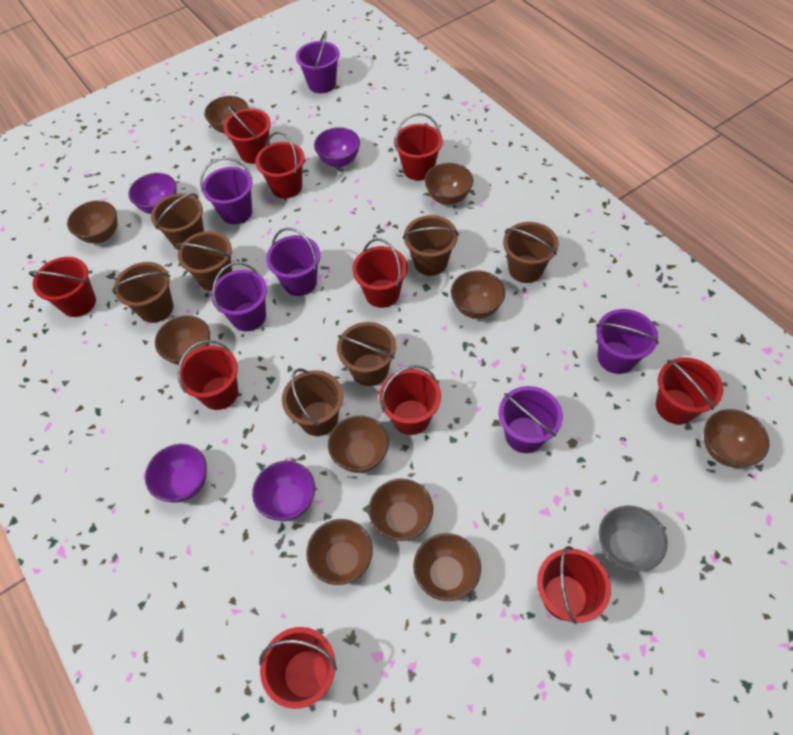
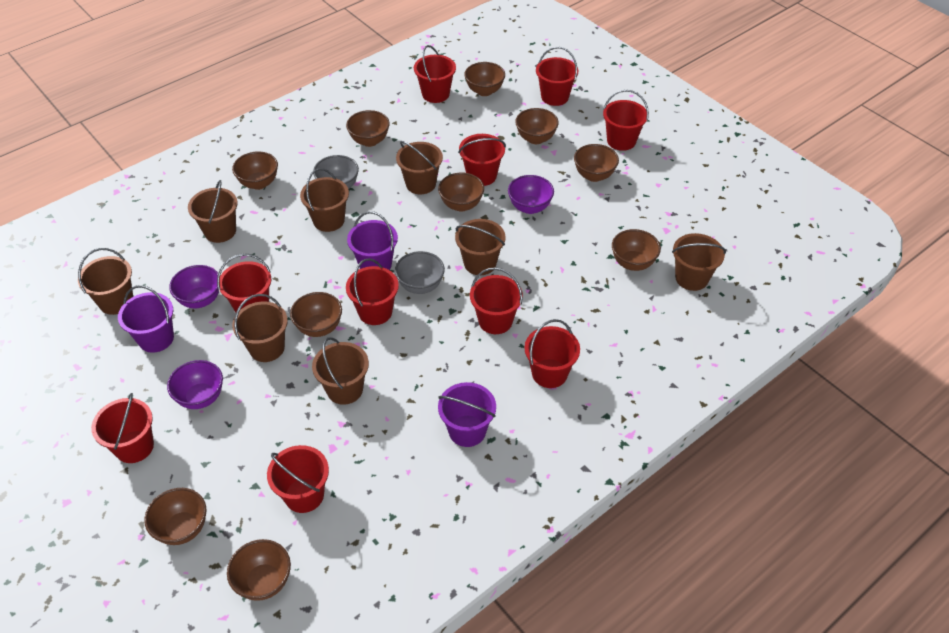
brown bucket: [112,262,173,323] [151,193,204,250] [176,231,232,291] [282,368,343,436] [337,322,396,386] [403,215,459,276] [503,222,559,283] = 7 -> [78,248,133,315] [188,180,238,243] [232,294,288,362] [300,168,349,232] [312,337,369,405] [396,141,443,194] [455,219,506,275] [672,233,726,291] = 8
grey bowl: [599,506,668,572] = 1 -> [313,155,359,189] [395,251,445,294] = 2
purple bowl: [129,173,177,214] [145,444,207,503] [252,461,315,521] [314,127,360,168] = 4 -> [167,360,223,409] [169,265,219,308] [508,175,554,214] = 3
purple bucket: [200,157,253,224] [211,262,267,331] [266,228,320,296] [296,31,340,93] [499,386,563,453] [596,309,659,374] = 6 -> [118,285,174,353] [347,211,398,270] [438,382,496,447] = 3

